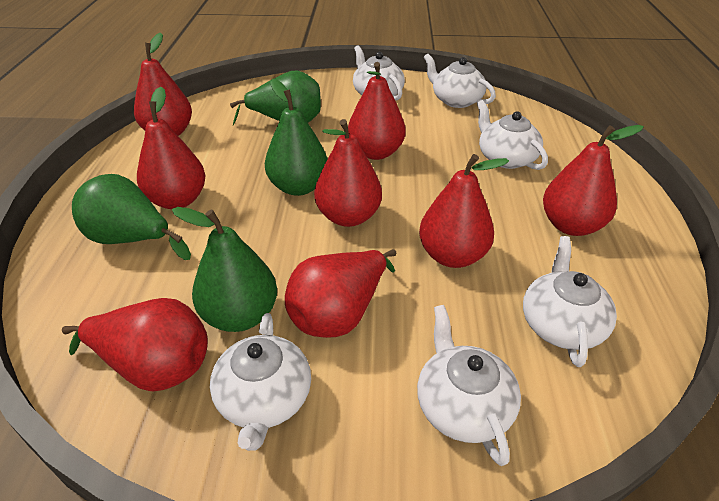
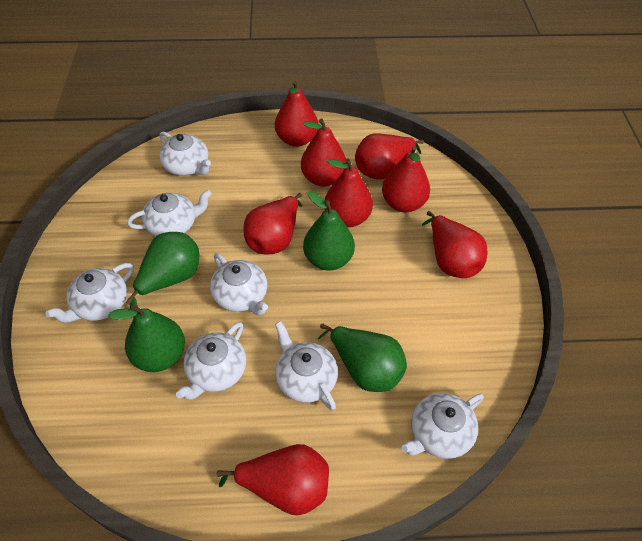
white teapot: [210,313,311,451] [353,45,405,100] [417,305,521,466] [424,54,496,108] [477,100,548,170] [523,236,617,367] = 6 -> [46,263,134,323] [127,190,212,236] [159,131,211,176] [176,322,246,400] [210,253,268,315] [275,321,338,411] [401,393,484,459] = 7

